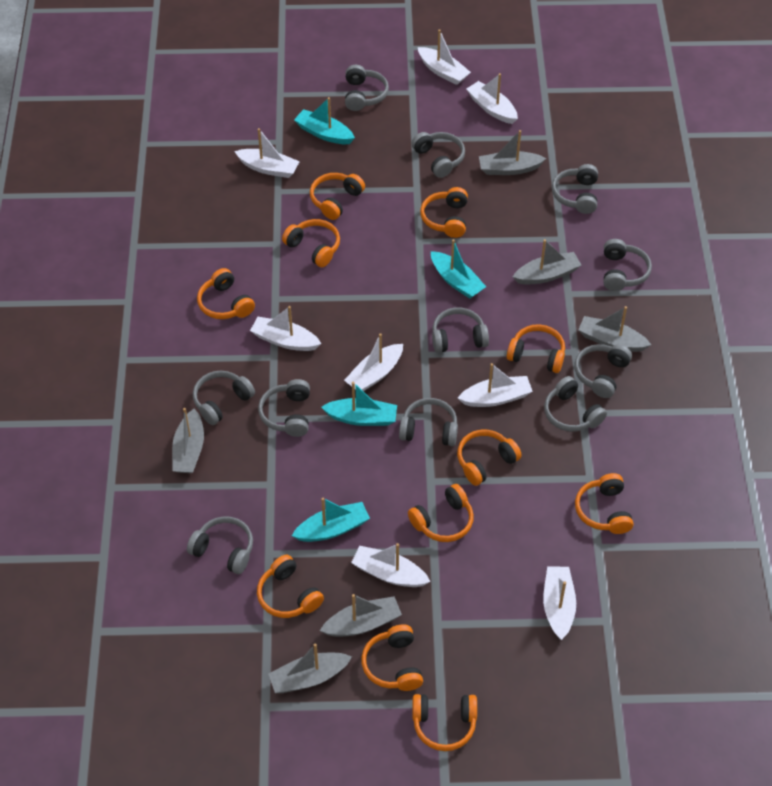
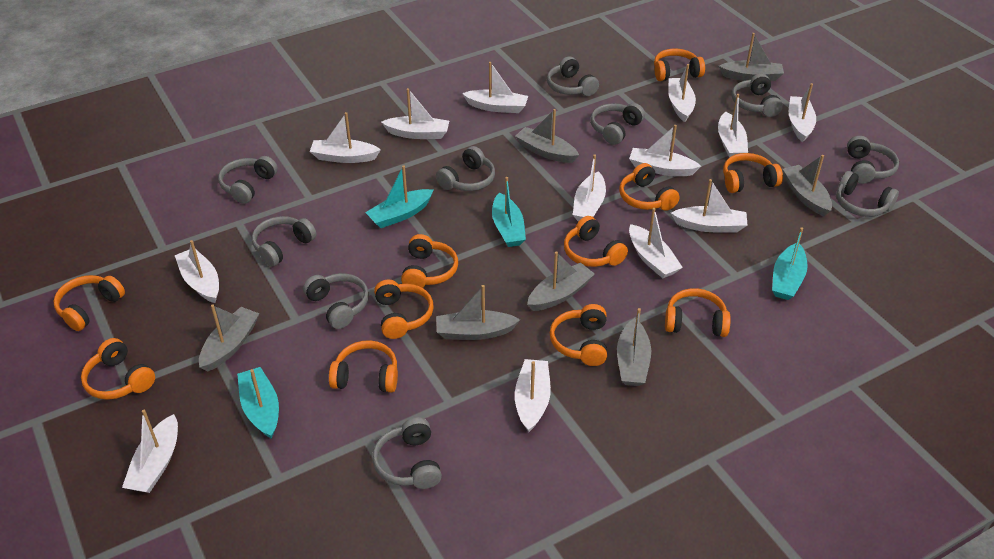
grey boat: [172,408,204,473] [268,643,352,693] [320,594,402,637] [479,130,546,175] [513,239,581,284] [578,306,651,352] = 6 -> [199,304,259,371] [436,285,520,340] [515,109,579,163] [527,251,595,311] [617,308,651,386] [719,33,784,81] [783,155,832,216] = 7
grey headphones: [187,516,253,574] [193,371,255,425] [258,379,310,437] [345,64,389,111] [399,398,458,446] [411,132,465,178] [432,307,489,353] [544,376,607,432] [552,164,598,214] [574,344,632,398] [604,239,652,291] = 11 -> [218,156,278,204] [252,216,317,267] [303,273,369,329] [372,417,442,489] [436,146,495,191] [547,57,599,96] [590,103,645,145] [732,74,783,117] [836,171,899,217] [847,136,899,184] = 10
white boat: [234,128,300,178] [250,306,321,351] [344,333,403,391] [351,543,431,587] [418,29,471,85] [458,363,533,407] [467,73,518,124] [543,566,576,640] = 8 -> [122,410,178,493] [175,240,219,303] [310,112,381,163] [381,88,449,139] [462,62,528,113] [515,359,551,432] [573,155,606,221] [629,125,701,176] [629,208,683,278] [668,64,696,122] [671,179,747,232] [718,94,748,158] [789,83,816,142] = 13

